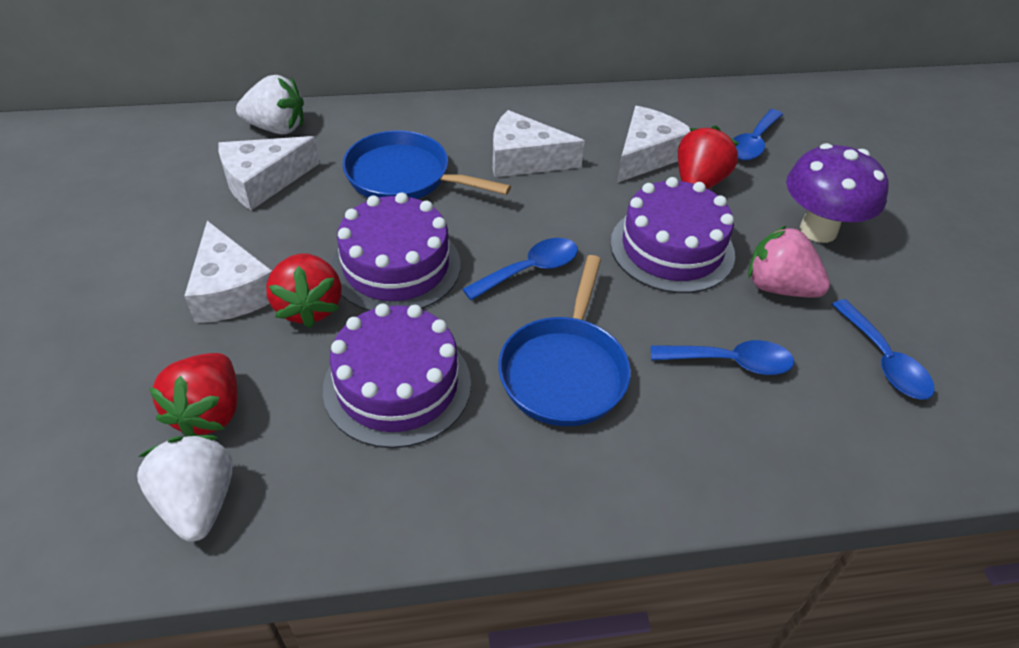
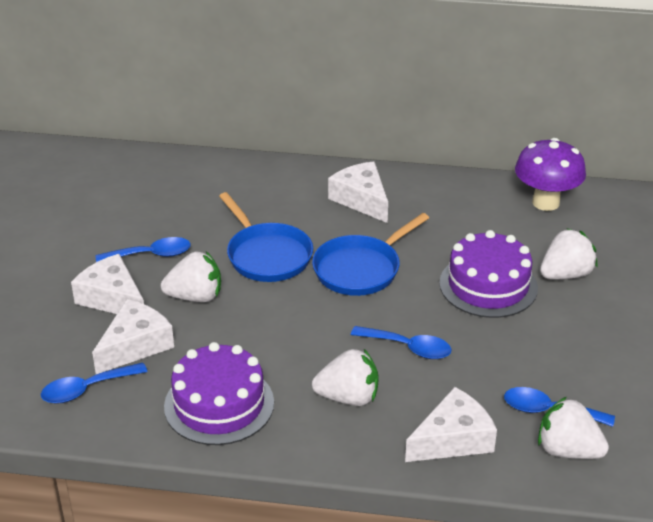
pink strawberry: [748,225,830,297] = 1 -> none = 0
purple cake: [323,304,471,448] [331,192,461,311] [610,177,735,293] = 3 -> [164,342,274,445] [439,230,538,318] = 2
red strawberry: [149,353,238,436] [266,253,342,328] [678,126,739,189] = 3 -> none = 0
white strawberry: [137,435,233,542] [236,75,304,135] = 2 -> [161,251,221,302] [312,349,379,406] [538,397,609,459] [540,228,598,280] = 4

